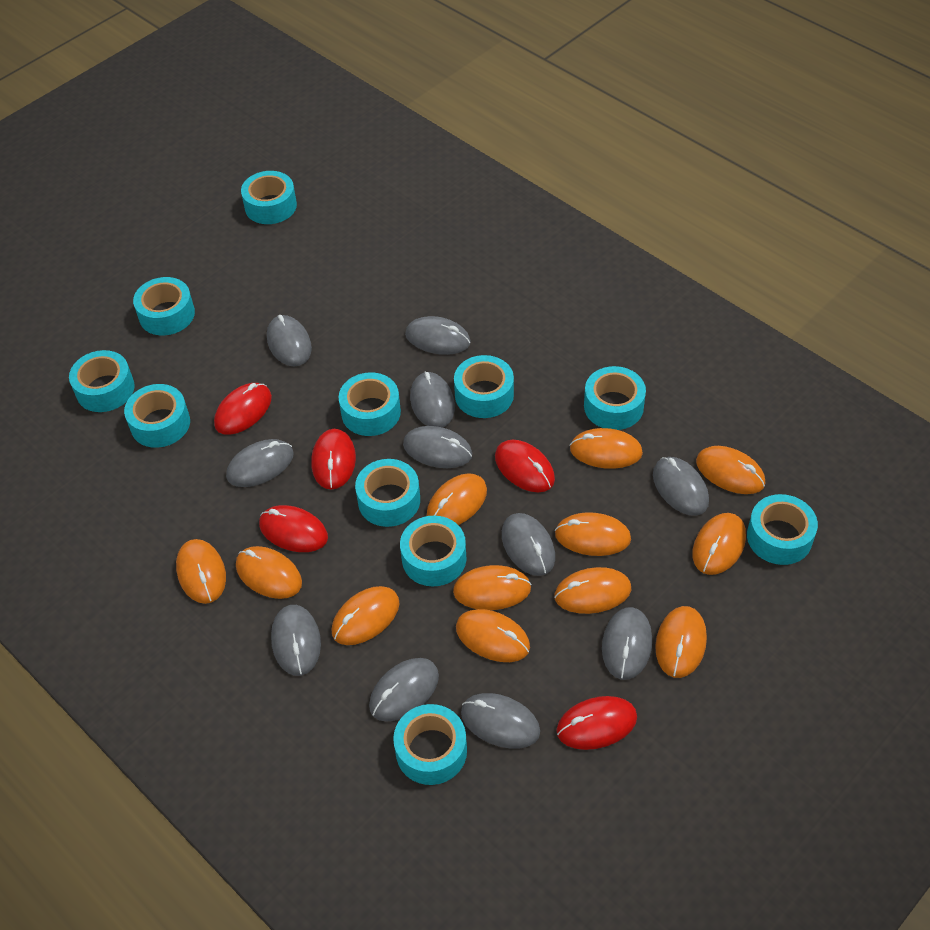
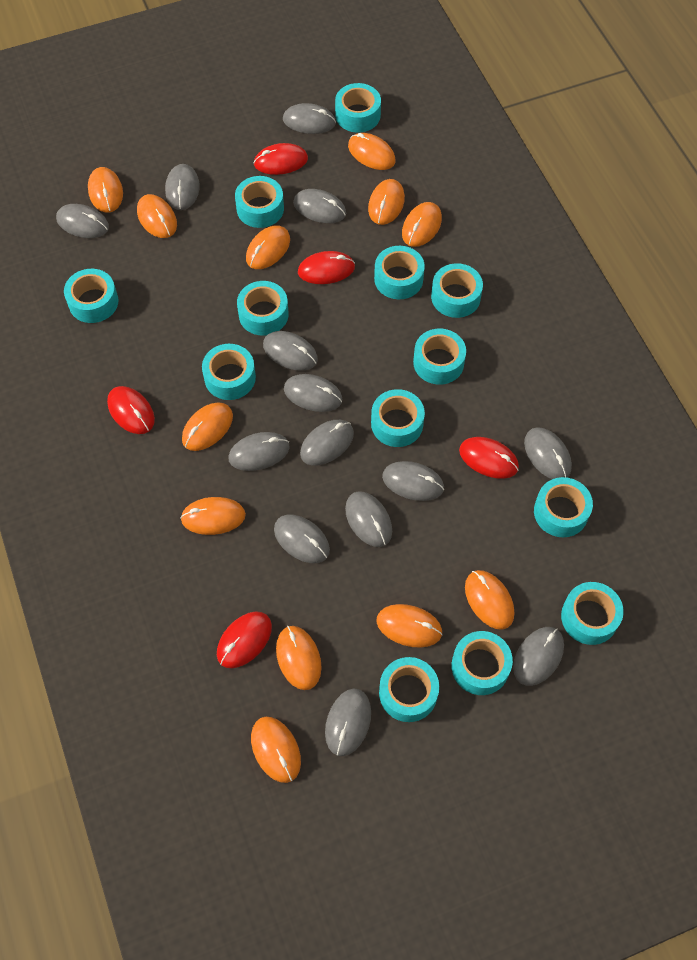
grey mouse: [226,439,294,487] [267,315,312,367] [271,605,321,676] [369,658,439,722] [403,426,472,468] [405,316,471,355] [410,372,455,427] [461,693,540,749] [502,513,555,576] [602,607,652,680] [653,457,709,516] = 11 -> [56,204,109,238] [165,164,200,210] [228,432,290,471] [263,331,318,371] [274,515,330,563] [283,103,336,134] [284,374,342,412] [293,189,346,223] [300,420,354,466] [325,689,371,756] [345,491,392,547] [382,461,444,501] [513,627,564,686] [524,427,572,479] = 14
turquoise tape: [69,350,135,412] [124,384,190,448] [133,277,195,335] [241,171,297,224] [339,372,401,436] [355,459,420,527] [393,704,467,785] [400,515,466,586] [454,355,514,418] [584,366,646,430] [747,494,818,565] = 11 -> [64,269,118,323] [202,344,256,400] [235,176,284,228] [237,281,289,336] [335,83,381,133] [371,389,425,447] [374,246,425,299] [379,657,439,722] [413,329,466,385] [431,263,483,318] [452,631,513,695] [534,477,593,537] [561,582,624,645] = 13

